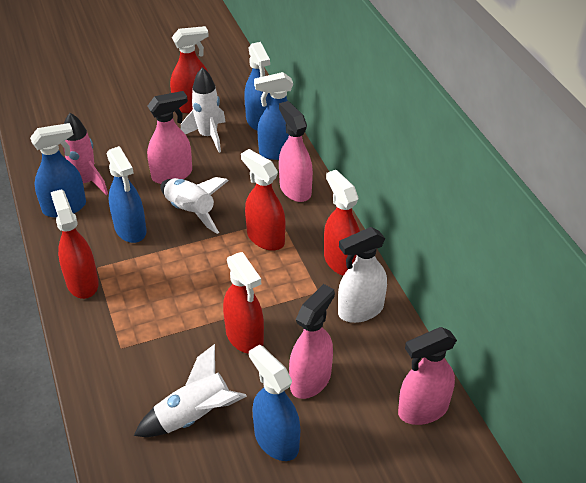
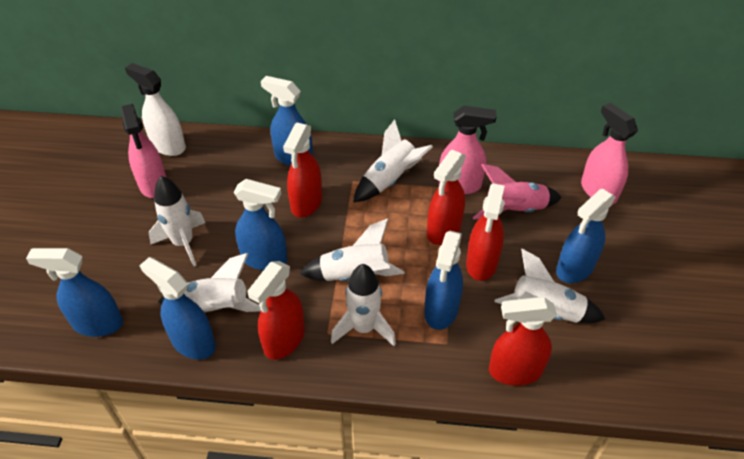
blue spray bottle: [30,123,86,218] [107,146,146,243] [244,42,271,131] [249,344,300,461] [254,72,293,160] = 5 -> [26,248,123,337] [139,257,216,359] [234,179,287,270] [261,76,313,166] [424,231,463,330] [556,189,616,283] = 6
pink spray bottle: [147,91,192,184] [279,101,313,202] [289,284,335,399] [398,327,457,425] = 4 -> [121,104,167,198] [438,106,497,195] [581,103,638,204] = 3
white rocket: [134,344,247,437] [161,177,229,234] [181,67,226,153] = 3 -> [149,176,205,266] [158,253,261,313] [299,218,404,281] [331,264,396,346] [353,119,433,202] [494,249,606,323] = 6

